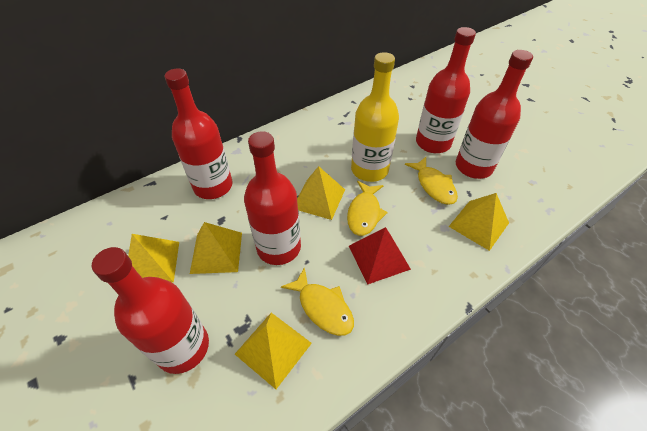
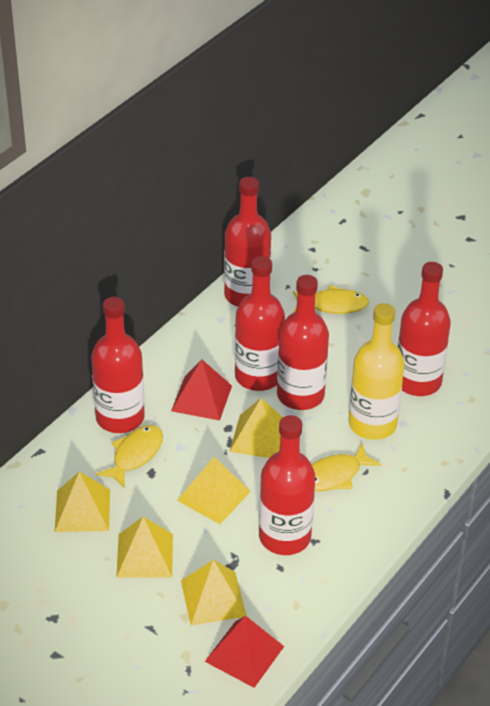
red bottle: [92,247,209,374] [165,68,233,199] [244,131,301,265] [416,27,476,153] [456,50,533,179] = 5 -> [91,297,145,433] [224,177,271,307] [235,256,285,391] [259,415,315,555] [277,275,329,410] [398,262,451,396] = 6
red pyramid: [349,227,411,285] = 1 -> [171,359,232,421] [205,616,284,688] = 2

